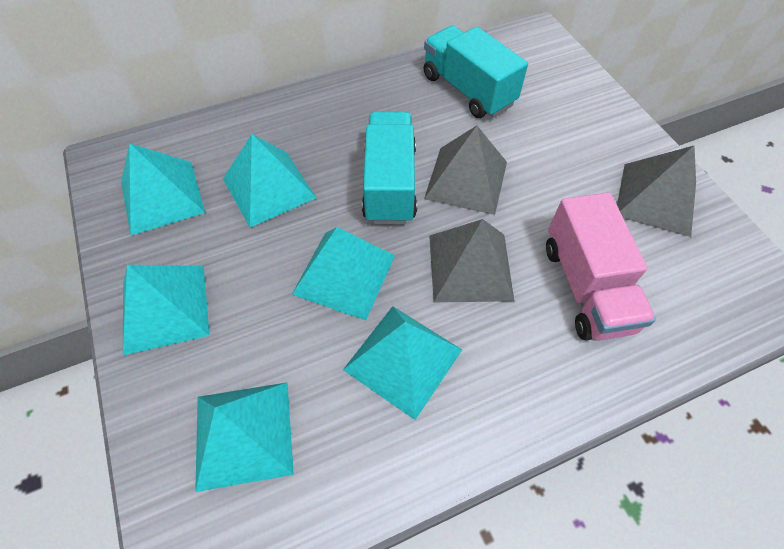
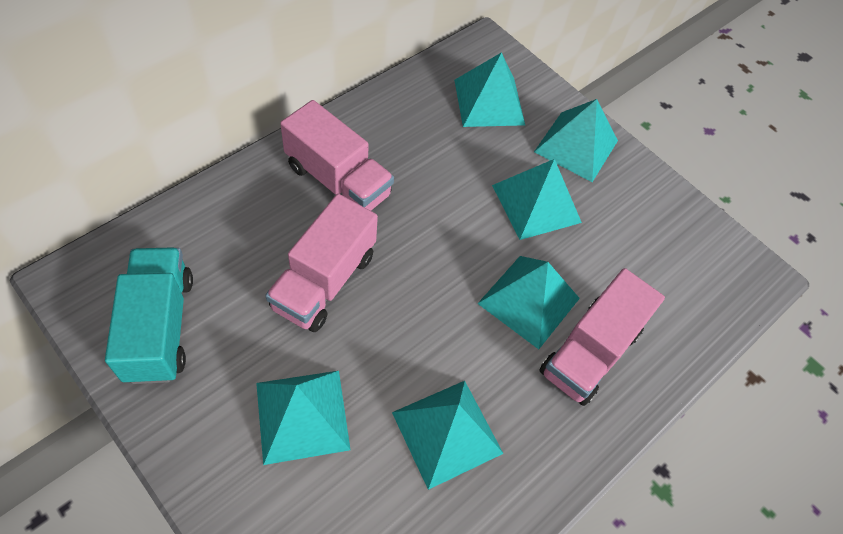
grey pyramid: [424,126,507,215] [429,219,514,302] [617,146,696,237] = 3 -> none = 0
pink truck: [546,192,656,341] = 1 -> [265,194,378,332] [280,100,394,211] [539,268,665,406] = 3
turquoise truck: [362,112,417,224] [423,26,528,118] = 2 -> [105,247,193,384] = 1

